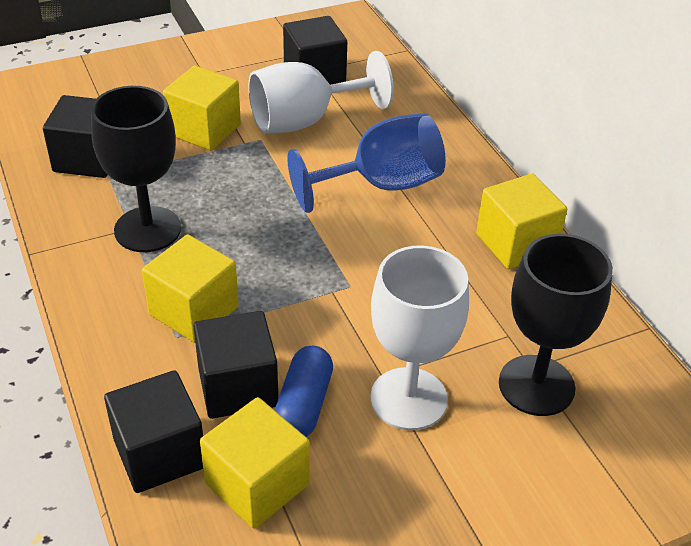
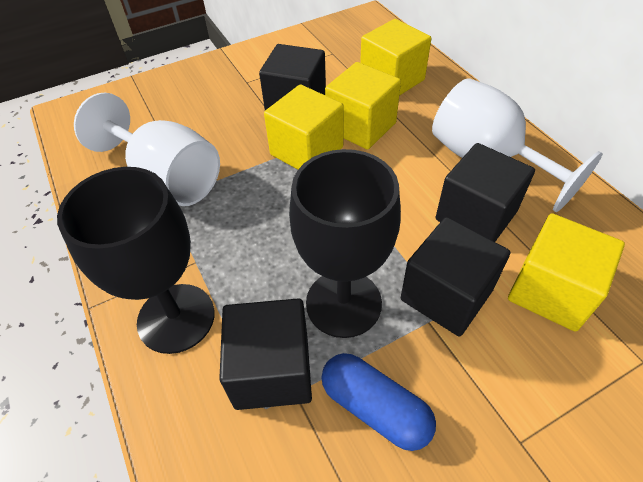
blue goblet: [287,113,446,213] = 1 -> none = 0

